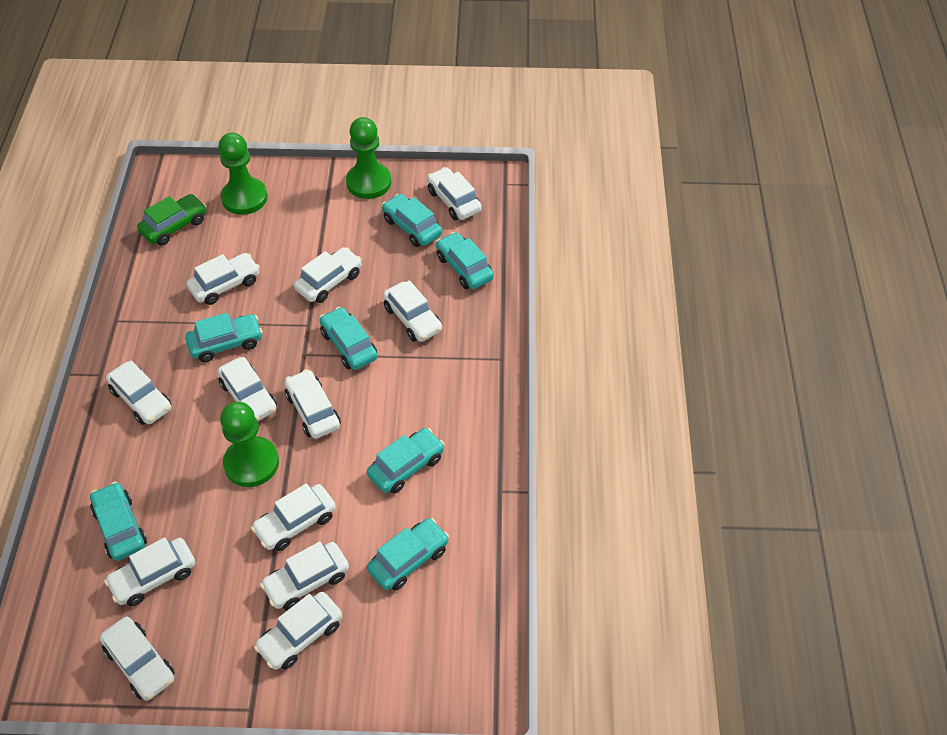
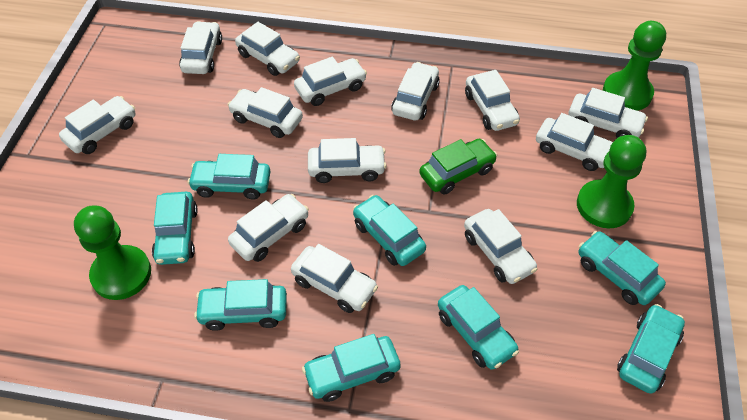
turquoise car: [90,482,147,561] [185,313,263,362] [319,307,377,370] [367,428,445,494] [367,518,449,590] [382,194,442,247] [436,232,494,289] = 7 -> [152,192,198,265] [188,154,271,200] [194,279,287,331] [302,334,401,402] [353,195,426,266] [438,285,519,370] [579,231,666,305] [617,304,685,394] = 8
white car: [100,617,175,701] [104,537,195,606] [106,360,171,425] [186,253,260,305] [217,357,277,421] [251,483,336,551] [254,592,342,670] [260,541,349,610] [284,369,340,439] [294,247,362,303] [383,280,442,342] [427,167,482,220] = 12 -> [59,96,135,154] [179,21,222,74] [228,87,303,138] [228,194,309,262] [235,22,300,76] [291,244,378,313] [294,57,367,106] [308,138,387,183] [391,62,440,120] [464,209,538,284] [465,70,520,131] [536,113,613,171] [569,88,648,138] = 13

